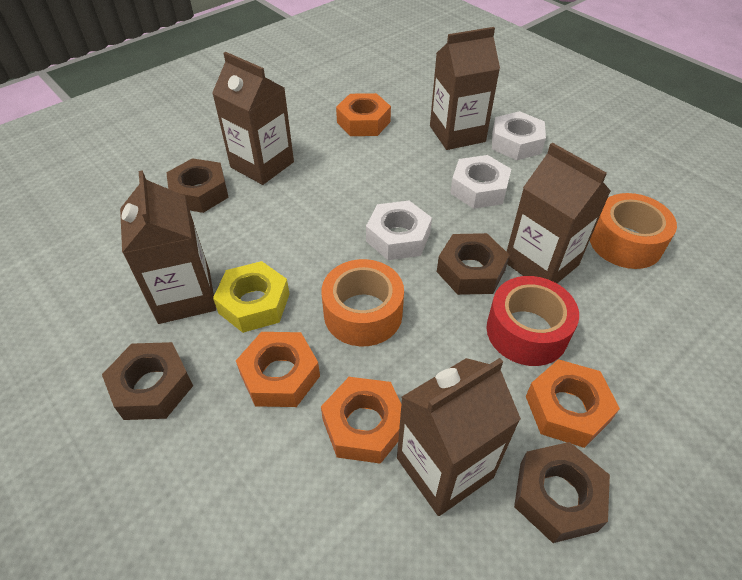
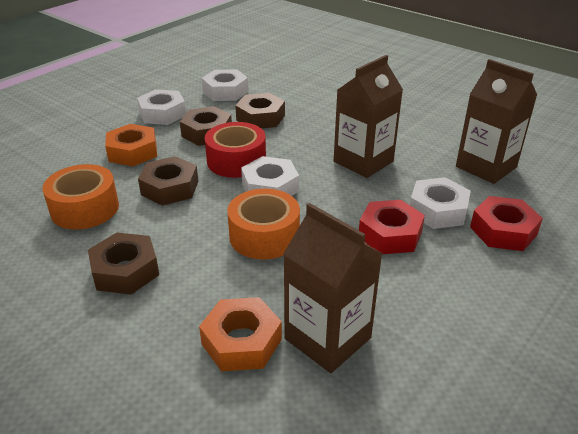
brown carton: [120,170,216,324] [212,52,294,185] [397,358,521,516] [430,27,500,150] [506,143,611,283] = 5 -> [283,203,383,373] [334,55,403,178] [456,59,537,184] = 3
orange nut: [236,332,320,407] [321,377,401,464] [336,93,391,136] [526,359,620,448] = 4 -> [105,124,157,166] [199,297,282,371] = 2
red nut: none = 0 -> [359,200,425,254] [470,196,543,251] = 2
white nut: [366,201,432,260] [450,155,511,209] [492,111,546,160] = 3 -> [137,89,186,125] [202,69,249,101] [241,156,299,196] [410,177,471,229] = 4
yellow nut: [213,261,290,333] = 1 -> none = 0

